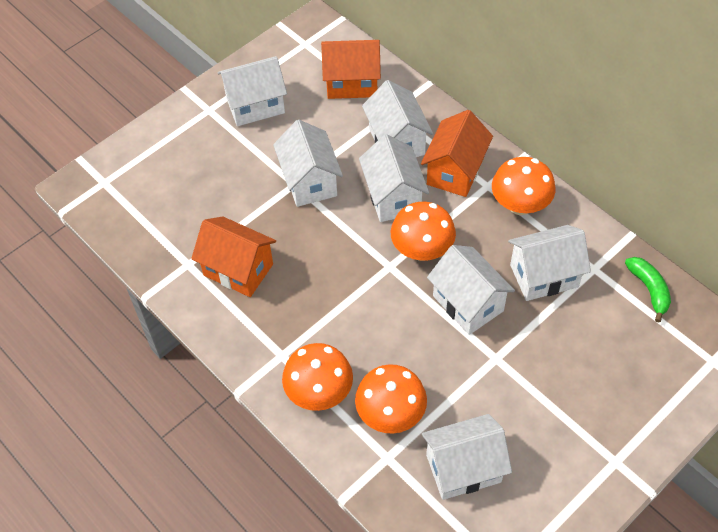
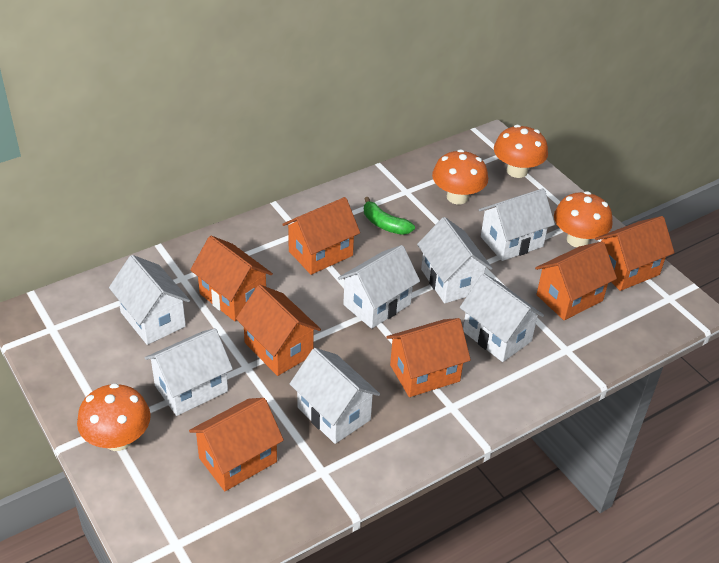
orange house: [191,216,276,297] [321,40,381,99] [421,110,493,197] = 3 -> [189,398,284,491] [190,236,273,321] [236,285,321,376] [282,197,360,275] [386,318,471,397] [535,241,617,320] [595,216,674,291] = 7

